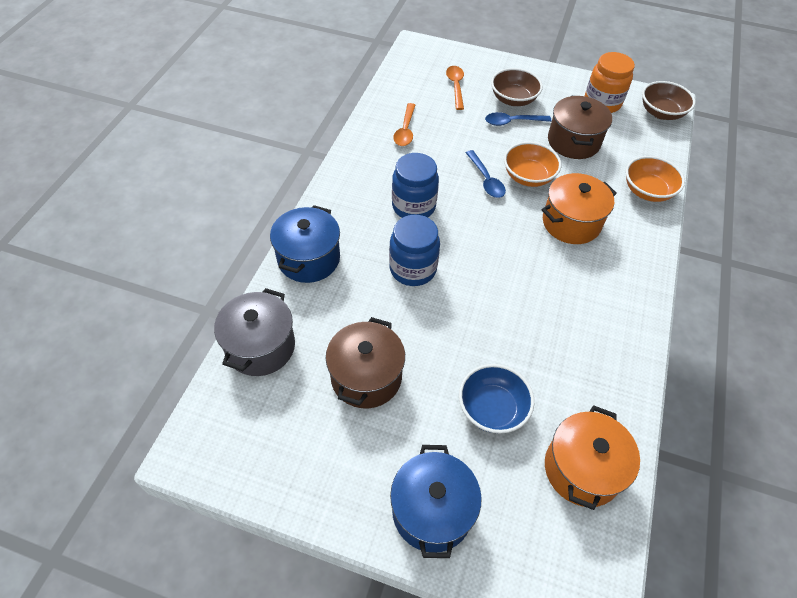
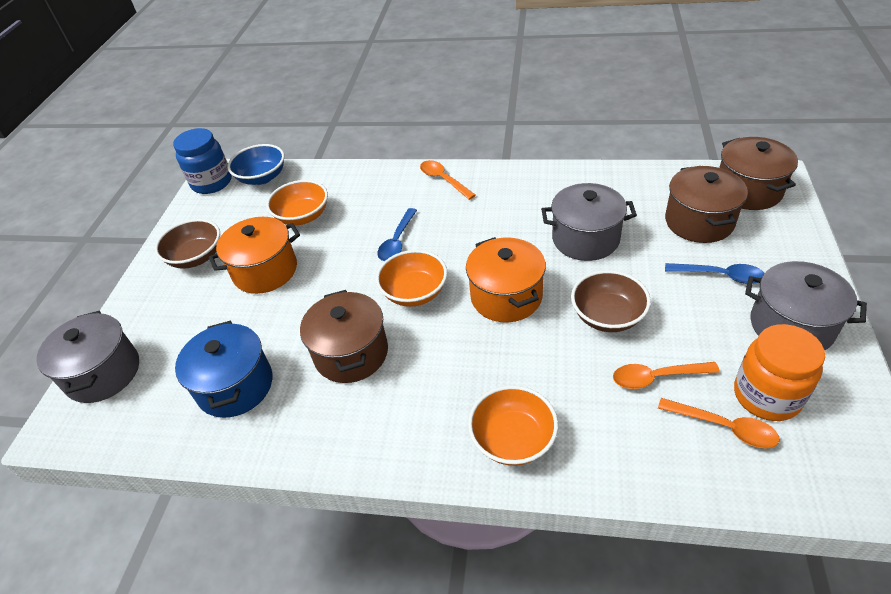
blue jar: [389,215,440,286] [392,153,439,218] = 2 -> [173,128,232,194] = 1
blue pot: [270,205,340,283] [390,445,482,558] = 2 -> [175,321,272,418] = 1
brown pot: [326,317,405,408] [548,96,612,159] = 2 -> [300,290,388,383] [665,166,748,243] [719,137,798,210] = 3
grey pot: [214,288,295,376] = 1 -> [36,311,139,403] [541,183,637,261] [745,261,867,350] = 3
orange bowl: [504,142,561,187] [626,156,685,202] = 2 -> [266,180,328,225] [376,250,447,307] [468,385,558,466] = 3
orange spoon: [393,103,415,146] [446,66,464,110] = 2 -> [420,160,476,200] [613,362,720,389] [658,398,780,448] = 3

